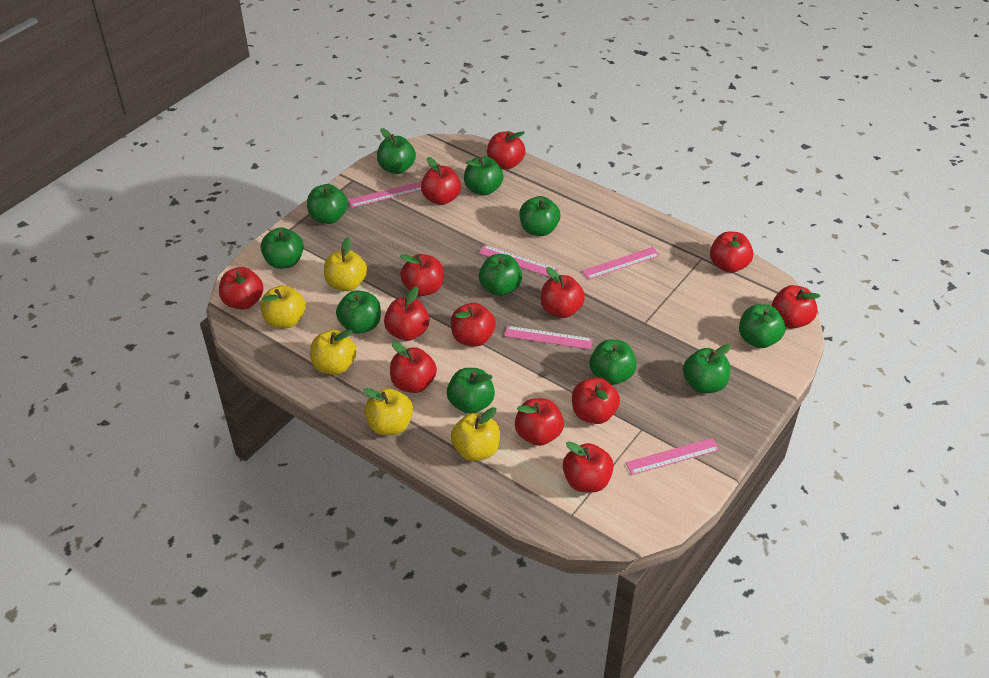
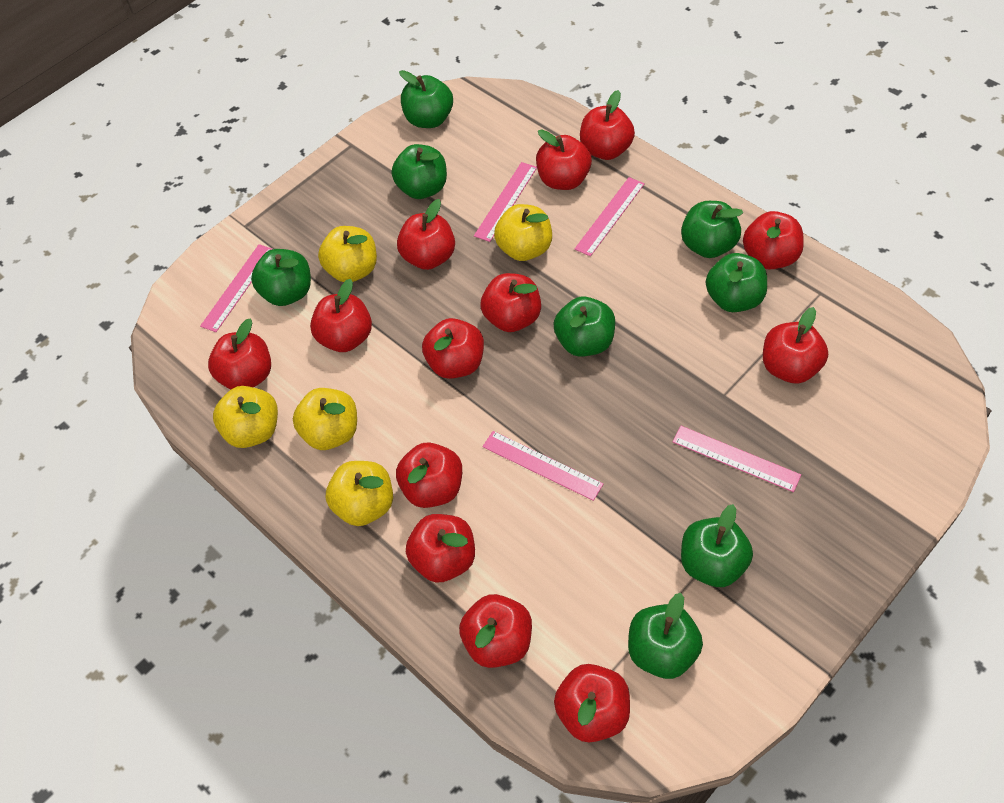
green apple: [261,228,304,269] [307,184,348,224] [336,290,381,334] [377,128,416,174] [447,368,495,414] [464,157,503,196] [479,254,522,296] [519,196,560,236] [590,340,637,385] [683,344,731,393] [739,304,785,348] = 11 -> [251,249,311,306] [392,144,447,199] [399,70,453,128] [554,297,615,357] [628,593,703,679] [681,201,743,258] [681,504,753,587] [706,253,767,312] = 8

